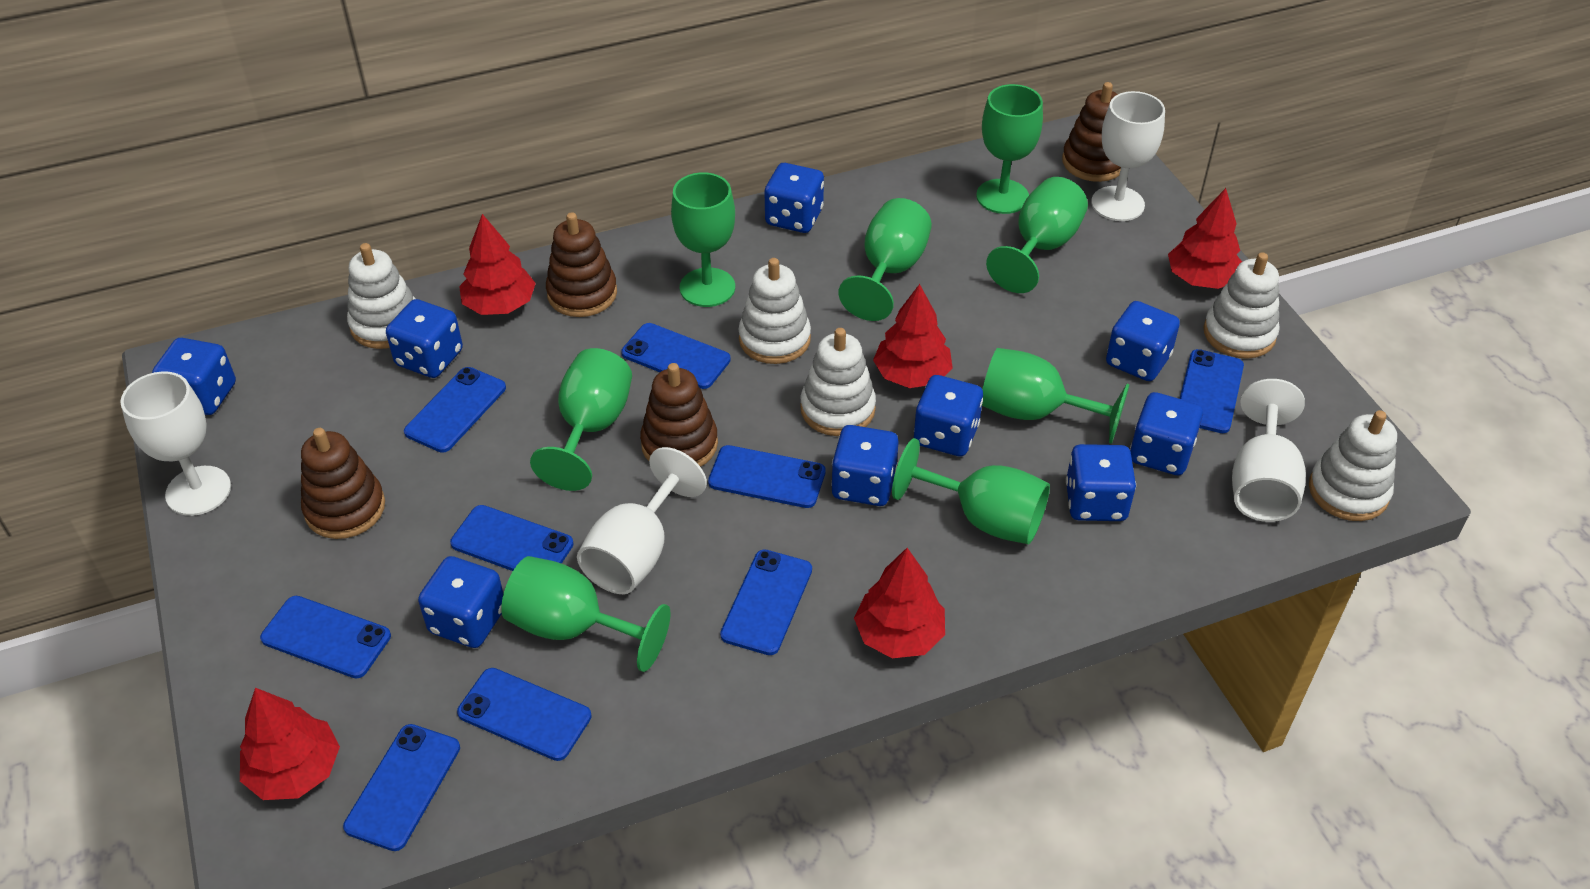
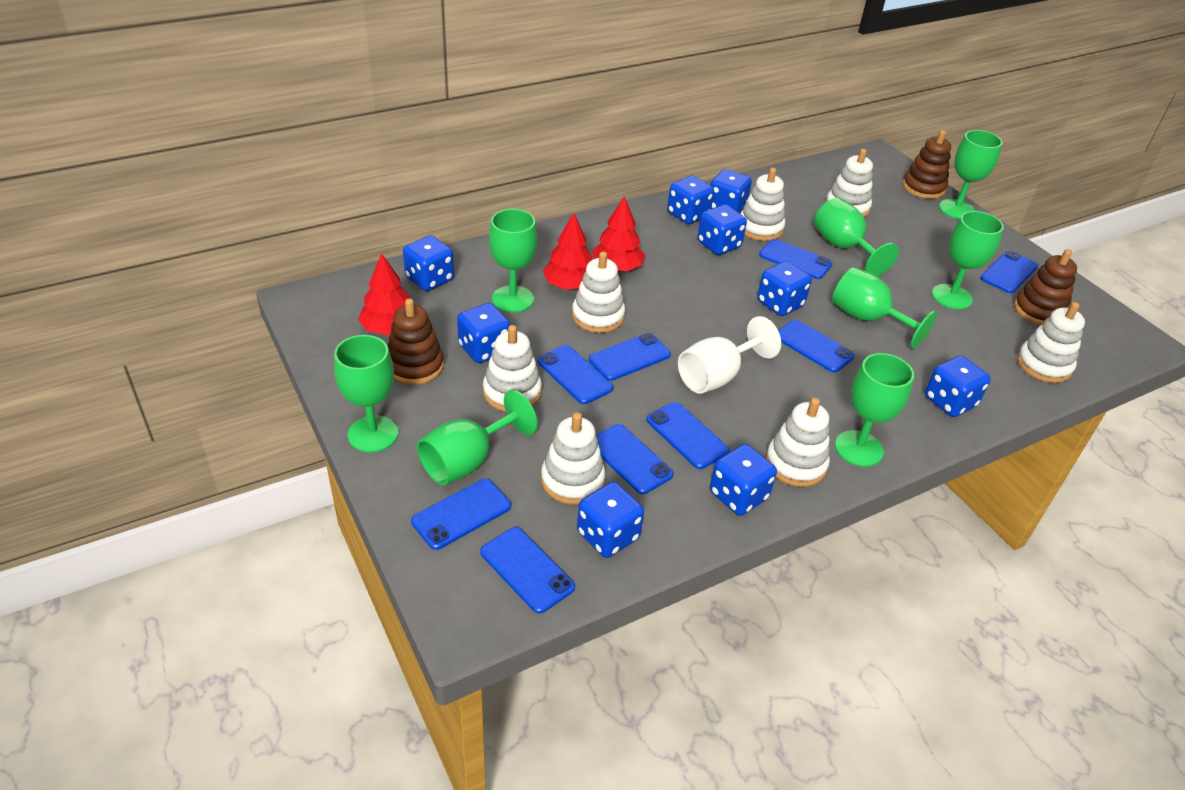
brown stacking toy: [301,428,385,539] [546,212,617,317] [640,363,718,467] [1062,82,1121,182] = 4 -> [388,298,444,385] [902,130,951,199] [1014,249,1077,326] = 3
red tree: [240,688,340,800] [459,214,536,315] [854,548,945,658] [873,284,953,388] [1168,188,1242,289] = 5 -> [358,253,410,335] [543,213,593,289] [592,196,645,271] = 3
white goblet: [121,371,231,516] [577,447,707,594] [1091,91,1165,221] [1232,379,1306,522] = 4 -> [678,316,781,393] = 1
white stacking toy: [347,243,416,349] [739,258,811,364] [800,328,876,436] [1203,252,1280,359] [1309,410,1397,521] = 5 -> [483,325,542,412] [541,412,605,504] [572,251,625,333] [740,167,785,241] [766,398,830,487] [825,149,873,218] [1017,302,1085,383] = 7

